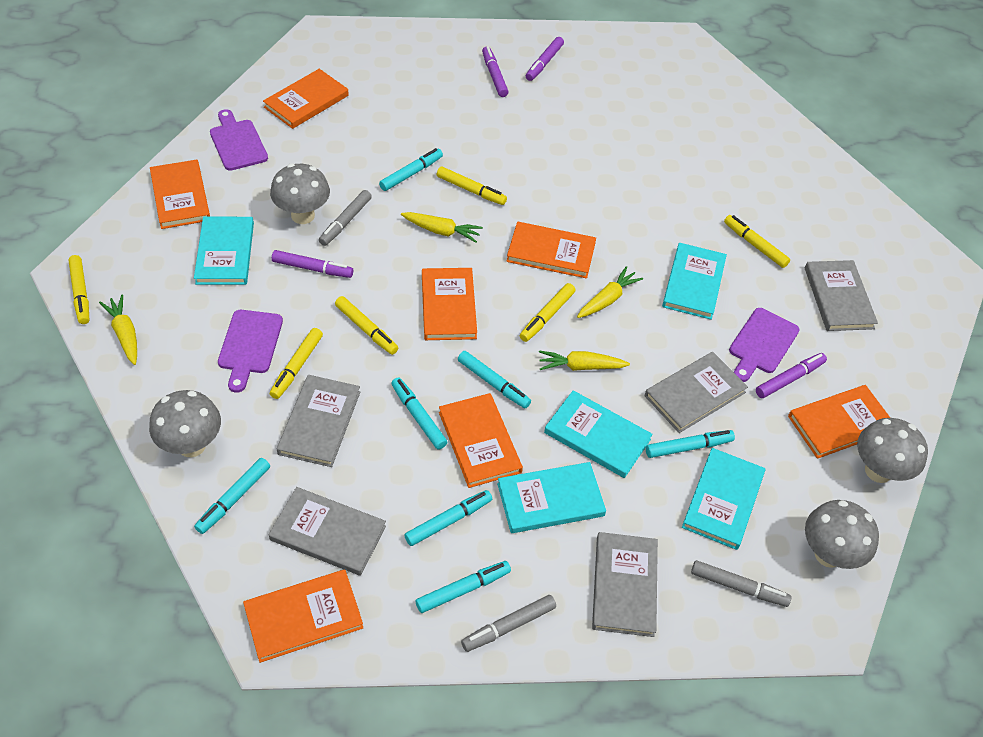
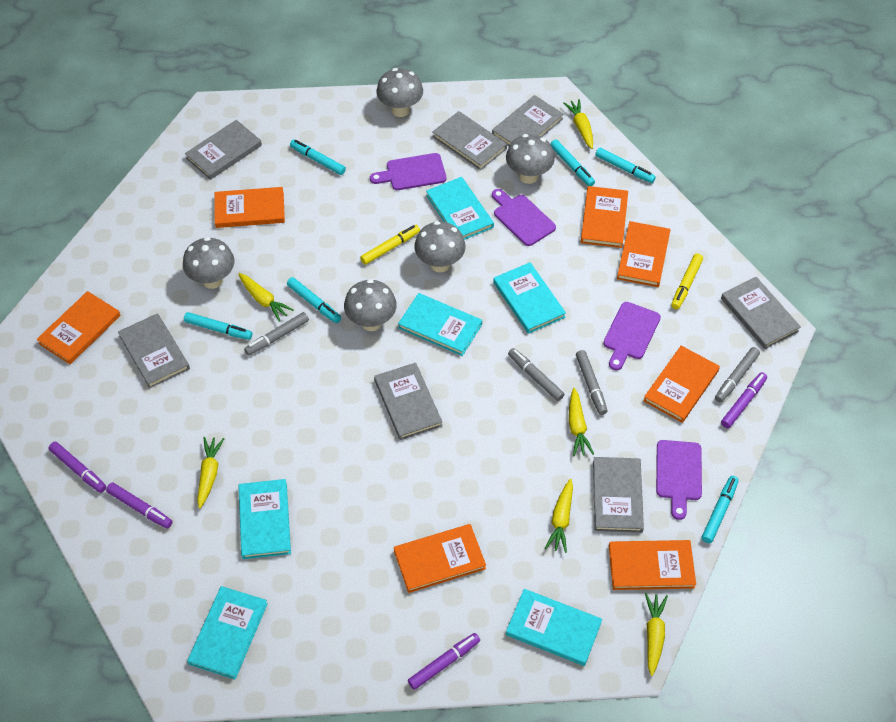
grey book: [269,487,386,576] [277,375,360,467] [592,532,658,637] [645,352,748,433] [805,260,878,331] = 5 -> [118,313,190,388] [185,120,262,180] [374,363,443,440] [432,111,507,170] [492,95,564,146] [593,457,644,533] [721,277,801,349] = 7
grey marker: [319,190,372,246] [461,595,556,652] [691,560,791,607] = 3 -> [244,312,309,356] [508,348,565,401] [576,350,608,415] [715,347,760,403] = 4
grey mushroom: [149,390,221,457] [270,163,330,224] [805,500,879,569] [857,418,928,483] = 4 -> [183,237,234,289] [344,279,397,331] [376,68,423,117] [414,221,466,273] [506,134,555,184] = 5
purple cutting board: [210,109,268,171] [218,310,283,393] [729,308,799,382] = 3 -> [370,153,446,190] [492,189,556,246] [603,302,661,370] [656,440,702,520] = 4
turquoise book: [194,217,254,285] [497,462,606,533] [544,390,652,478] [662,243,727,320] [682,448,765,550] = 5 -> [187,586,268,679] [238,479,291,559] [398,293,482,356] [426,177,494,240] [493,262,566,334] [506,589,602,666] = 6
turquoise marker: [194,458,270,534] [379,148,443,191] [391,377,447,450] [405,490,492,546] [416,561,511,613] [458,351,531,409] [646,430,735,458] = 7 -> [184,312,252,340] [287,277,341,323] [290,140,346,175] [550,139,595,186] [595,148,656,183] [702,476,739,543] = 6
yellow carrot: [99,295,137,365] [401,212,483,243] [539,351,630,371] [577,266,643,318] = 4 -> [197,437,224,509] [239,273,294,322] [545,479,573,553] [563,99,593,149] [569,388,594,456] [645,593,668,676] = 6
yellow marker: [68,255,89,324] [270,328,323,399] [335,296,398,355] [437,167,507,205] [520,283,575,342] [724,215,790,268] = 6 -> [360,225,420,265] [671,253,703,310] = 2

